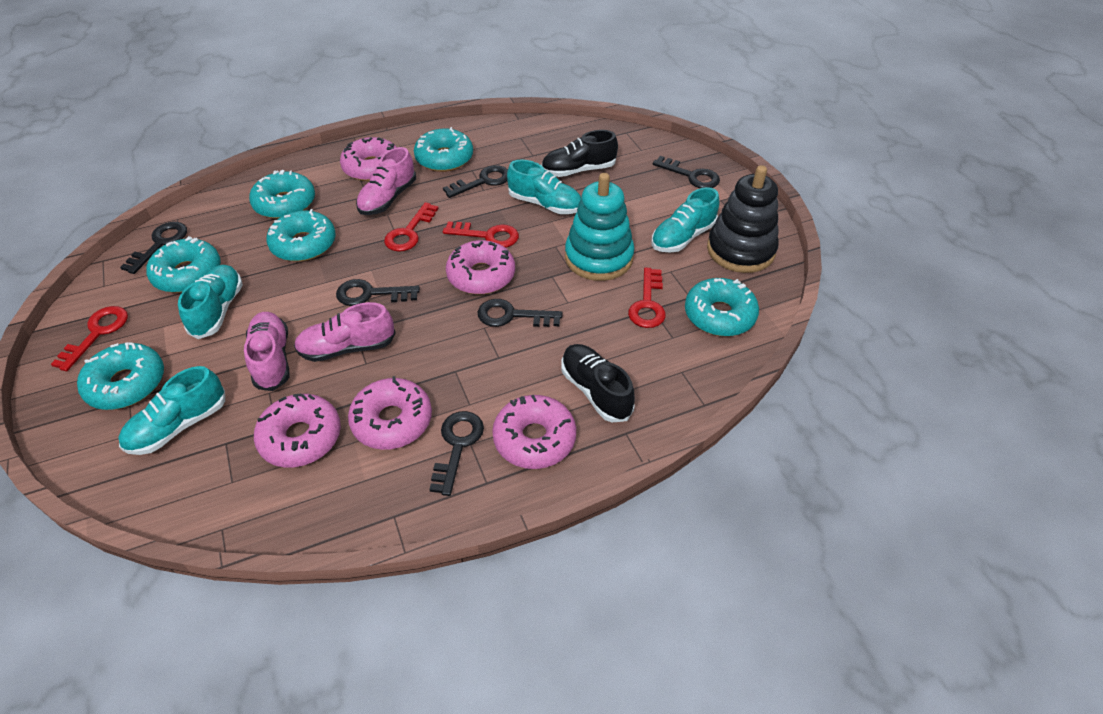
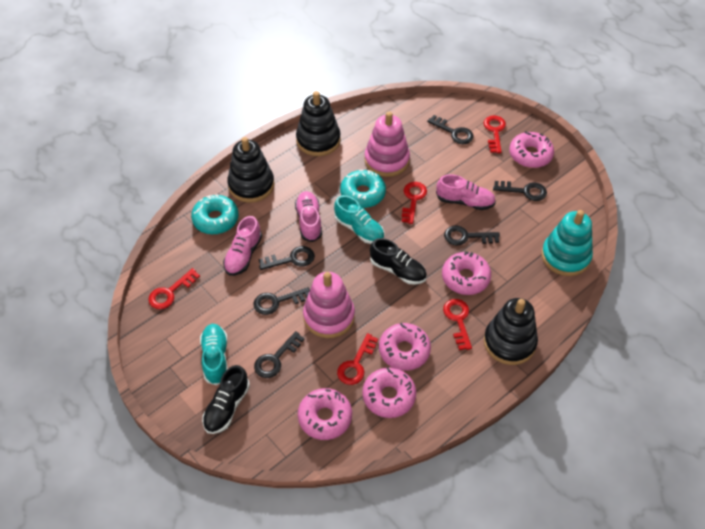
black stacking toy: [707,165,779,273] = 1 -> [227,137,274,203] [296,91,341,156] [484,298,538,365] = 3
pink stacking toy: none = 0 -> [303,272,355,338] [364,112,410,177] = 2
red key: [51,306,128,371] [384,202,439,252] [443,221,519,248] [628,267,666,328] = 4 -> [148,268,200,309] [337,333,378,385] [402,182,427,224] [443,299,472,350] [484,115,506,153] = 5
turquoise donut: [77,342,164,410] [146,236,221,293] [249,170,315,219] [267,209,336,262] [414,127,473,172] [685,278,759,336] = 6 -> [191,194,238,234] [340,170,386,208] = 2
turquoise shoe: [118,366,225,455] [178,265,243,339] [507,160,582,214] [651,187,719,253] = 4 -> [200,324,228,386] [334,195,384,244] = 2

